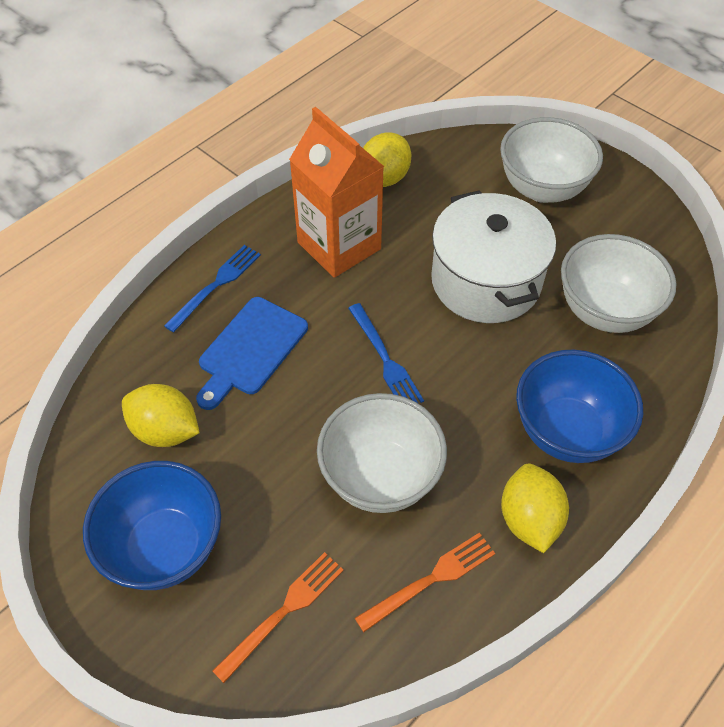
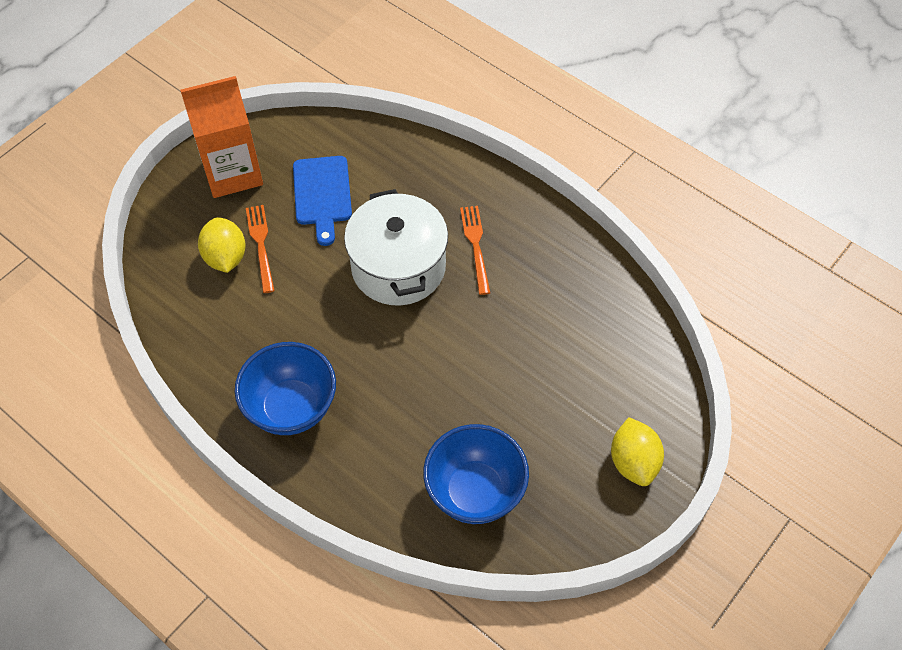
blue fork: [164,245,261,333] [348,303,424,403] = 2 -> none = 0
white bowl: [317,393,447,513] [500,117,603,203] [561,234,676,333] = 3 -> none = 0
yellow lemon: [122,384,199,447] [363,133,411,187] [501,464,569,553] = 3 -> [198,217,246,273] [611,417,664,486] = 2

